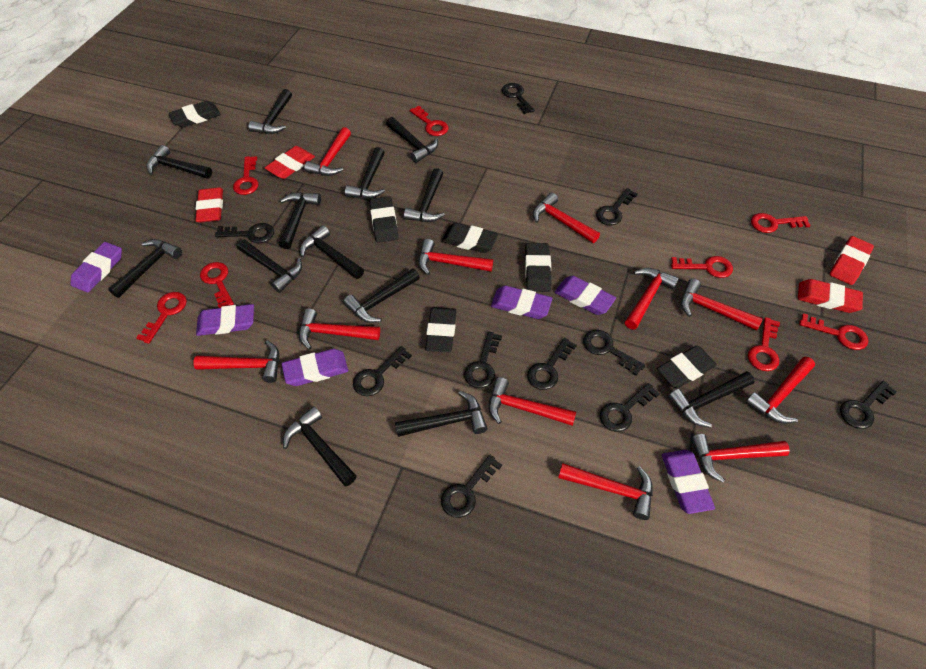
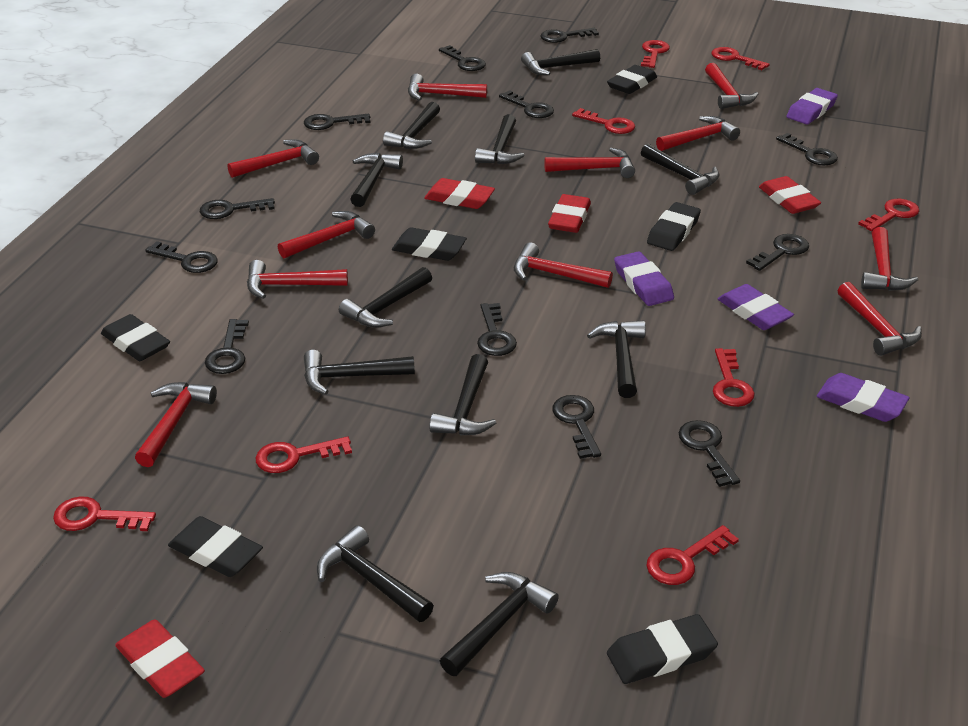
black hammer: [108,239,182,298] [146,145,212,179] [237,240,302,293] [249,89,292,134] [279,192,321,249] [283,406,357,486] [300,225,364,279] [343,268,420,323] [345,147,385,199] [386,117,438,163] [395,391,488,437] [404,168,445,222] [668,371,755,428] = 13 -> [304,350,415,395] [317,525,434,622] [339,267,432,328] [350,153,403,207] [383,102,440,149] [429,354,496,435] [440,572,559,676] [475,114,525,164] [521,49,600,75] [587,321,646,398] [641,144,719,195] = 11
black key: [215,223,274,243] [353,346,412,396] [441,455,502,518] [464,332,502,388] [502,83,535,114] [527,337,577,390] [583,330,645,376] [596,188,637,225] [600,383,660,432] [840,381,897,429] = 10 -> [145,241,218,273] [200,198,275,219] [205,319,249,374] [304,114,370,130] [439,45,486,71] [477,303,517,356] [499,90,554,118] [541,28,599,43] [552,395,601,459] [679,420,740,487] [746,234,809,271] [776,133,838,165] = 12
purple eraser: [71,242,122,293] [196,304,254,336] [282,349,348,386] [491,286,552,319] [555,276,616,315] [662,450,715,514] = 6 -> [614,251,674,306] [718,284,794,330] [786,88,838,124] [817,373,910,422] = 4

